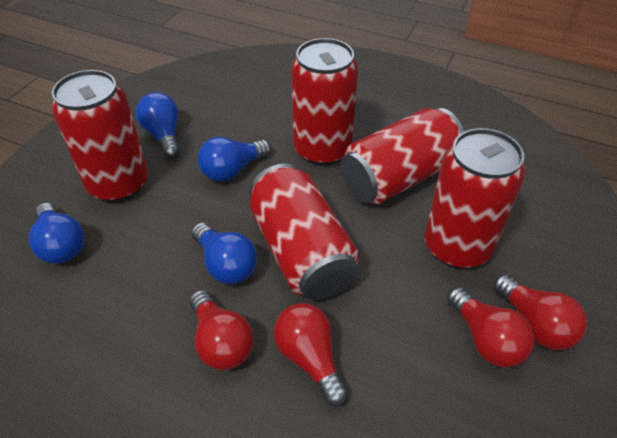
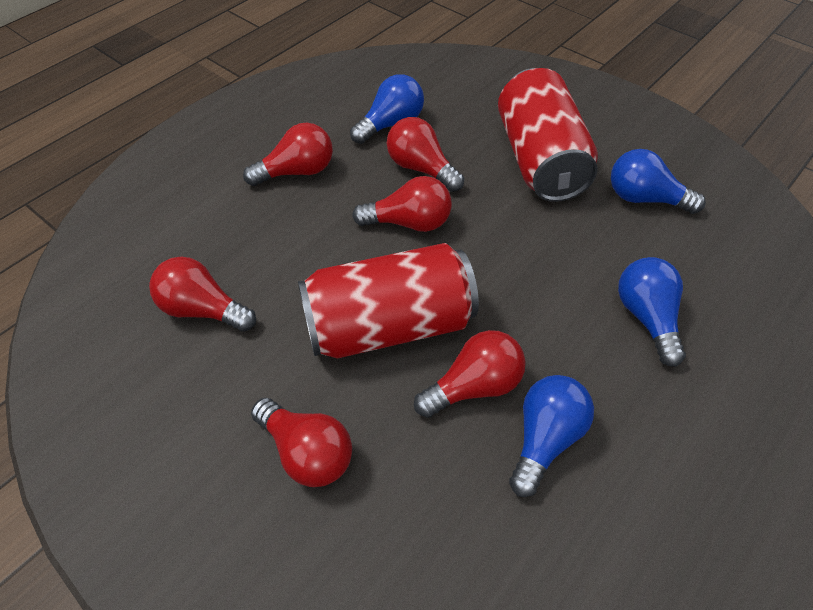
red can: [52,70,148,202] [249,164,359,300] [291,38,359,165] [340,108,464,205] [425,128,525,268] = 5 -> [298,243,479,359] [498,68,598,202] = 2
red light bulb: [190,290,254,370] [273,303,348,407] [447,287,535,368] [493,274,587,350] = 4 -> [149,256,256,332] [243,122,333,186] [251,398,352,487] [352,176,452,232] [387,117,464,192] [414,330,526,418] = 6

